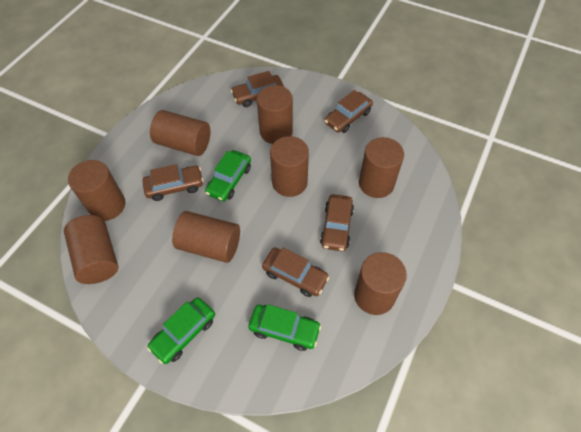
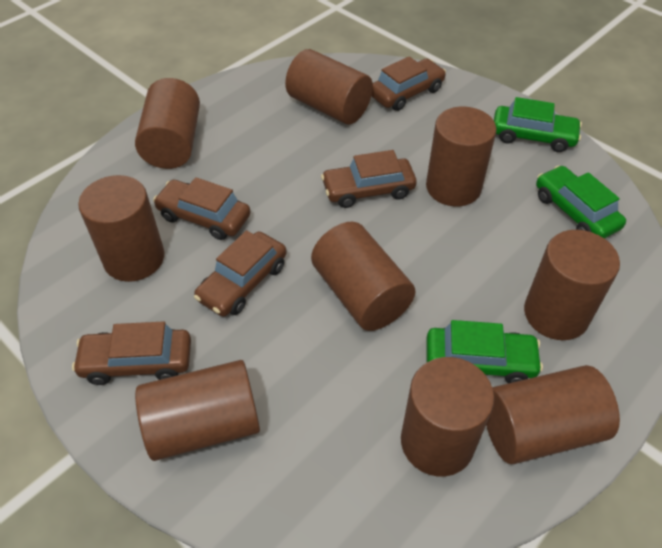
brown cylinder: [64,215,118,284] [68,160,125,221] [150,110,211,156] [172,211,240,263] [257,85,293,144] [270,136,309,197] [354,252,407,315] [359,137,404,198] = 8 -> [78,175,165,282] [135,78,200,169] [135,360,260,461] [285,49,373,124] [311,222,415,331] [401,357,494,476] [426,107,497,207] [486,365,620,464] [524,230,620,340] = 9

